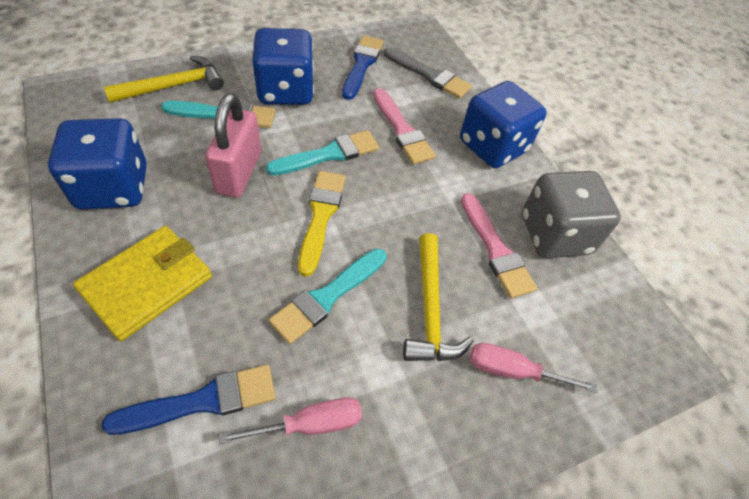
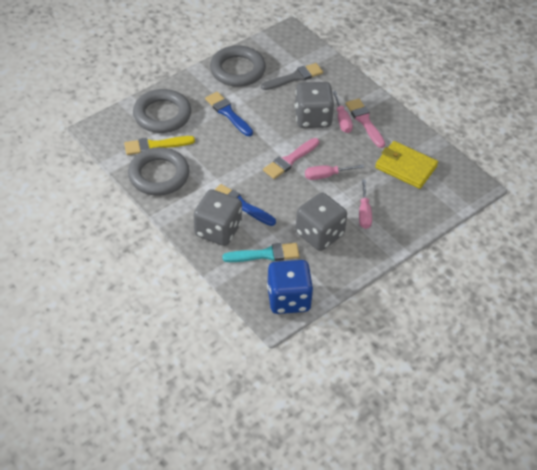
blue dice: [48,118,147,210] [252,28,314,105] [460,81,547,168] = 3 -> [267,260,313,314] = 1
grey dice: [522,171,621,258] = 1 -> [193,189,242,246] [295,82,334,128] [295,193,347,251] = 3
grey ring: none = 0 -> [128,147,189,196] [133,89,191,133] [210,45,266,87] = 3
pink padlock: [205,94,261,198] = 1 -> none = 0
pink screwdriver: [219,398,362,444] [470,343,597,393] = 2 -> [305,165,364,180] [332,91,353,133] [359,180,372,229] = 3
turquoise brush: [161,101,276,128] [266,130,379,176] [269,249,386,344] = 3 -> [222,243,300,262] = 1
yellow hammer: [104,56,224,103] [403,233,474,361] = 2 -> none = 0

